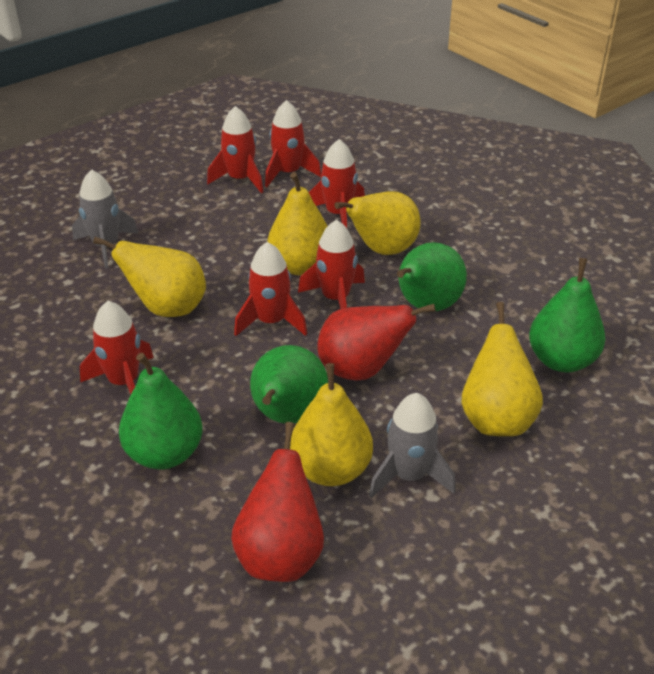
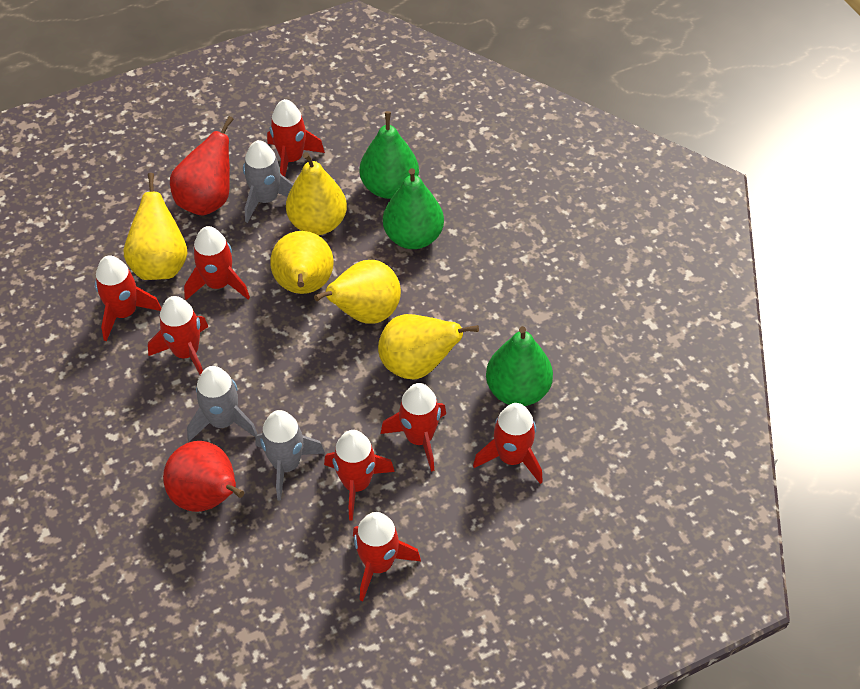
green pear: [119,353,203,469] [250,345,328,424] [397,242,467,311] [529,258,606,372] = 4 -> [359,111,419,199] [383,168,444,249] [486,326,553,406] = 3
grey rocket: [72,169,138,268] [369,393,456,498] = 2 -> [187,366,257,441] [243,140,293,223] [255,410,325,501] = 3
red rocket: [80,301,154,394] [207,106,263,193] [234,242,307,336] [265,100,321,187] [298,220,365,309] [309,139,365,228] = 6 -> [95,255,162,342] [148,296,208,375] [184,226,250,300] [267,99,325,177] [324,430,395,521] [353,512,421,601] [381,383,446,472] [473,403,543,484] = 8

